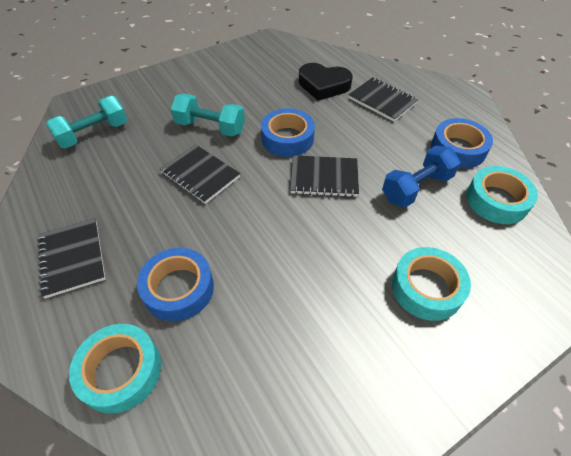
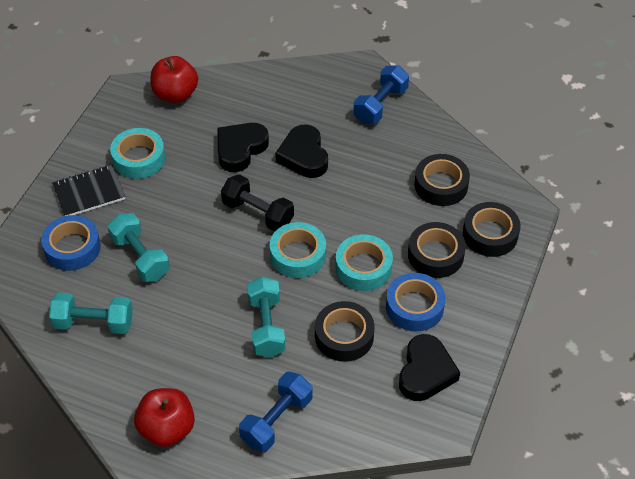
black dumbbell: none = 0 -> [221,174,294,232] = 1
black heart: [299,63,352,101] = 1 -> [217,123,269,172] [275,124,328,178] [399,334,460,401] = 3
black notebook: [37,219,105,299] [160,144,240,204] [290,155,359,197] [349,77,418,122] = 4 -> [52,165,125,216] = 1
black tape: none = 0 -> [315,301,374,362] [408,222,466,278] [415,154,470,206] [463,202,521,257] = 4
blue dumbbell: [382,146,461,207] = 1 -> [239,372,312,452] [353,65,409,124] = 2
blue tape: [137,248,214,322] [261,108,315,157] [431,118,493,168] = 3 -> [41,215,101,271] [386,273,445,332] = 2
red apple: none = 0 -> [134,388,195,447] [151,56,198,103] = 2
turquoise dumbbell: [46,96,127,149] [171,94,245,137] = 2 -> [49,292,133,334] [108,213,170,282] [247,277,286,357] = 3

